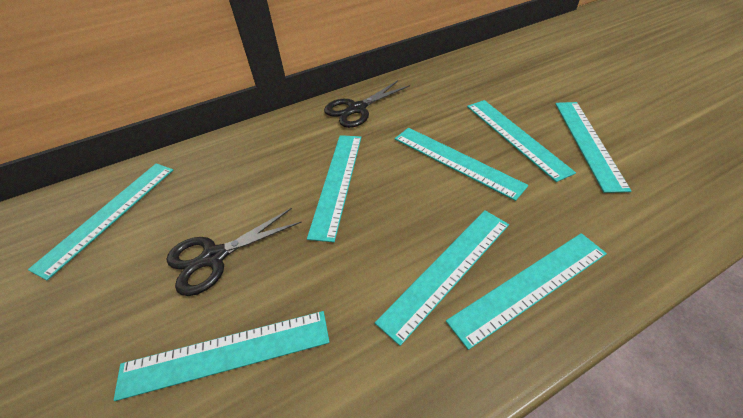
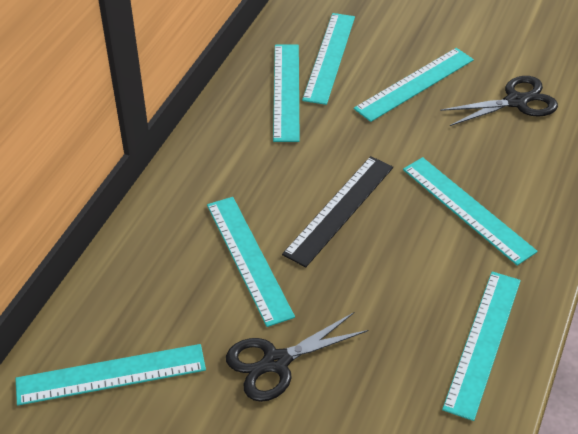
black ruler: none = 0 -> [282,156,393,267] = 1
turquoise ruler: [28,163,173,280] [114,311,330,401] [307,135,361,242] [375,210,509,346] [395,128,528,201] [446,233,607,350] [467,100,576,182] [555,102,631,193] = 8 -> [15,344,206,405] [207,197,295,327] [273,45,300,142] [302,13,355,105] [354,48,474,122] [403,157,538,266] [442,271,521,421] = 7

